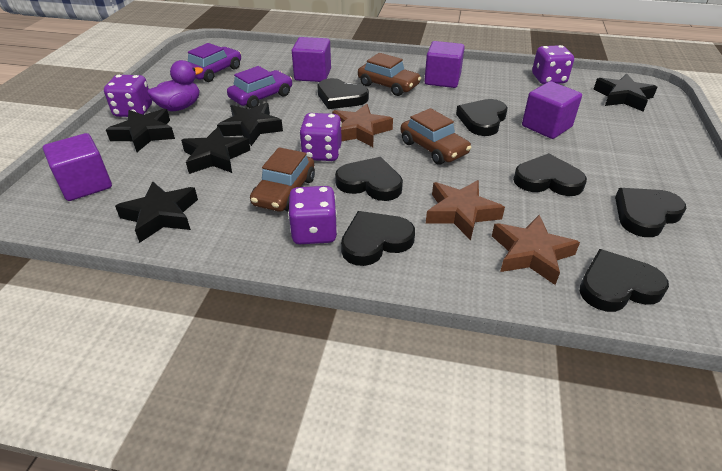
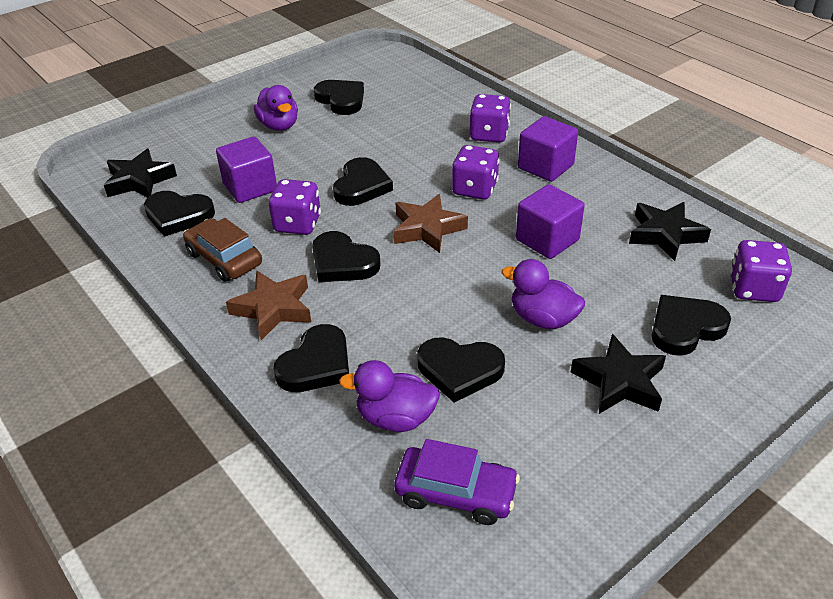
black star: [106,109,175,152] [115,181,198,243] [181,127,250,174] [217,103,283,146] [594,74,657,112] = 5 -> [104,149,177,198] [571,334,666,414] [629,202,711,261] = 3
brown car: [250,147,315,212] [358,53,421,96] [401,108,471,165] = 3 -> [183,218,262,282] = 1
brown star: [332,104,393,147] [426,180,505,240] [492,215,580,285] = 3 -> [226,271,311,340] [394,194,468,253] = 2
purple car: [188,43,241,82] [227,66,292,109] = 2 -> [394,439,520,525] = 1
purple cube: [43,133,112,201] [292,37,331,82] [424,41,465,88] [522,81,582,139] = 4 -> [216,137,277,203] [516,184,585,259] [518,116,578,182] = 3
purple duck: [147,60,203,111] = 1 -> [254,85,298,131] [339,360,440,432] [501,259,585,329] = 3

